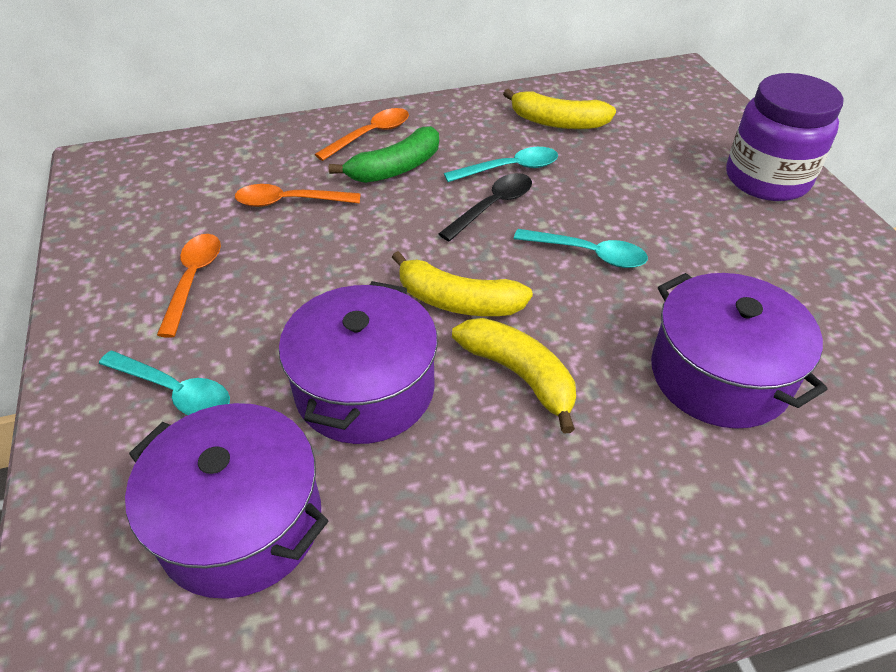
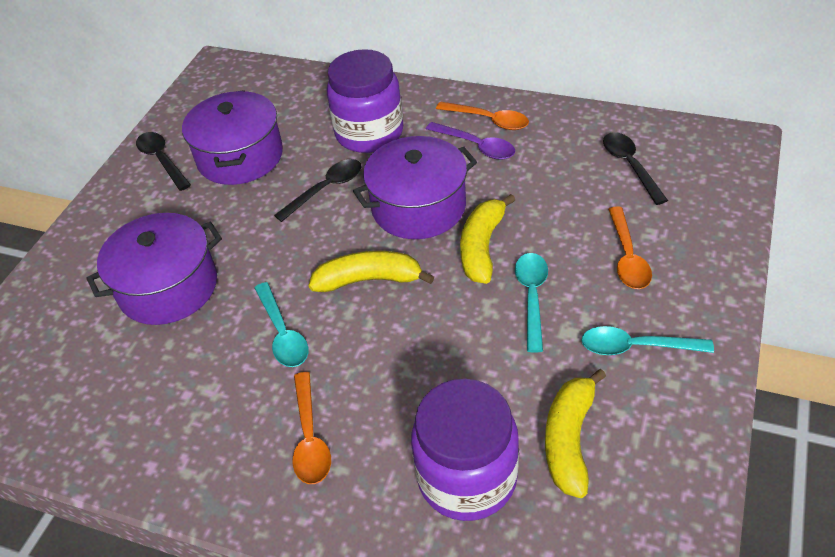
black spoon: [439,173,532,241] = 1 -> [136,132,191,191] [274,159,362,222] [603,132,668,205] = 3
green banana: [329,126,439,183] = 1 -> none = 0
purple jar: [726,73,844,201] = 1 -> [327,49,403,153] [411,379,519,521] = 2
purple spoon: none = 0 -> [426,122,515,160] = 1

